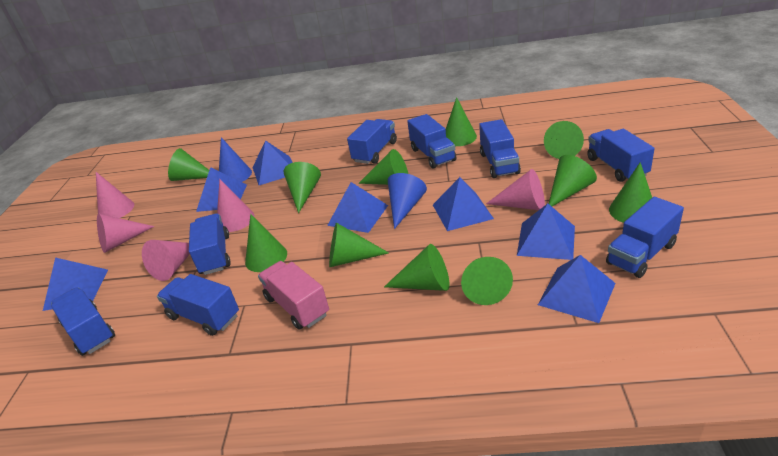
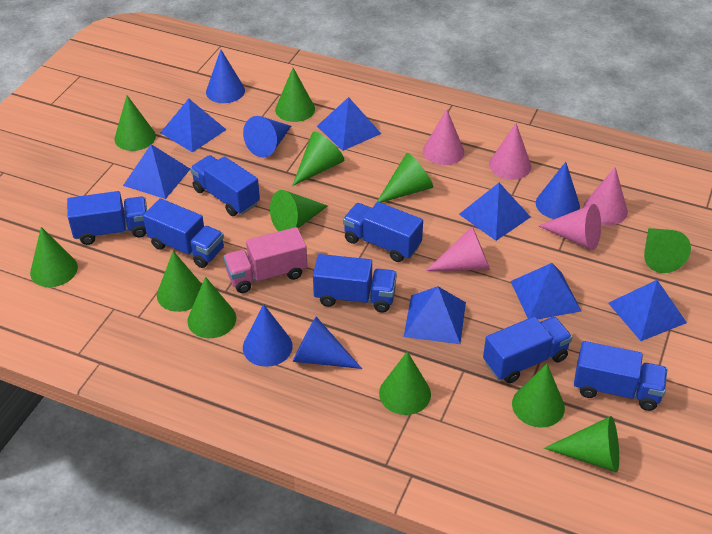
blue cone: [219,137,252,182] [388,173,427,229] = 2 -> [206,50,245,103] [243,116,291,157] [243,304,293,367] [293,317,362,369] [536,162,580,219] = 5
blue truck: [51,287,115,356] [157,274,239,336] [189,214,231,275] [347,119,397,164] [407,114,456,169] [479,119,521,178] [587,129,655,182] [606,197,684,278] = 8 -> [67,191,147,245] [143,198,224,268] [190,155,260,216] [313,254,397,313] [343,202,423,262] [483,317,573,383] [574,341,667,411] = 7
green cone: [168,148,209,181] [245,214,287,272] [283,162,321,213] [329,223,389,267] [358,149,408,185] [384,244,449,291] [446,97,477,146] [461,257,513,305] [544,121,584,159] [549,155,597,206] [609,162,652,223] = 11 -> [30,227,78,287] [114,95,156,151] [157,251,202,312] [187,277,236,338] [270,190,328,232] [275,68,315,122] [292,132,344,186] [376,153,433,203] [379,351,431,415] [512,364,565,428] [544,416,619,472] [644,228,691,273] = 12

